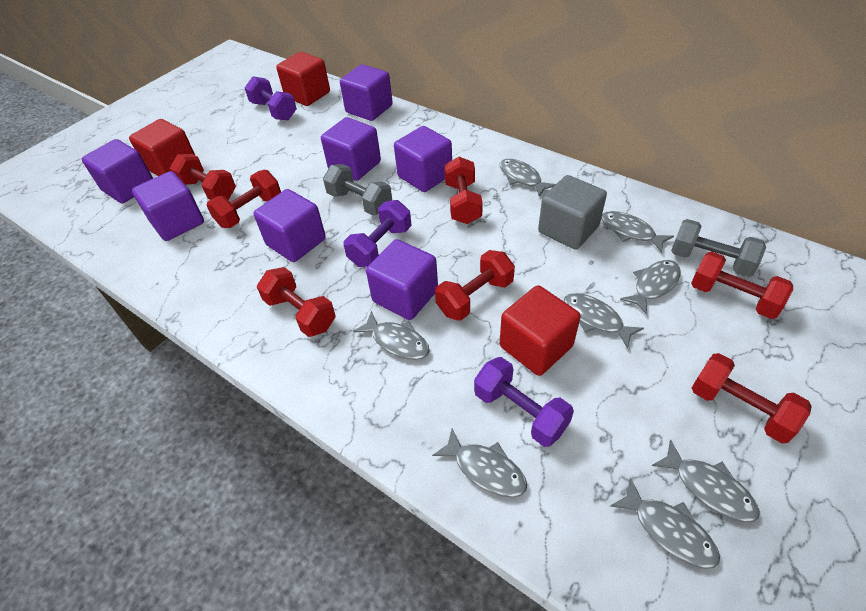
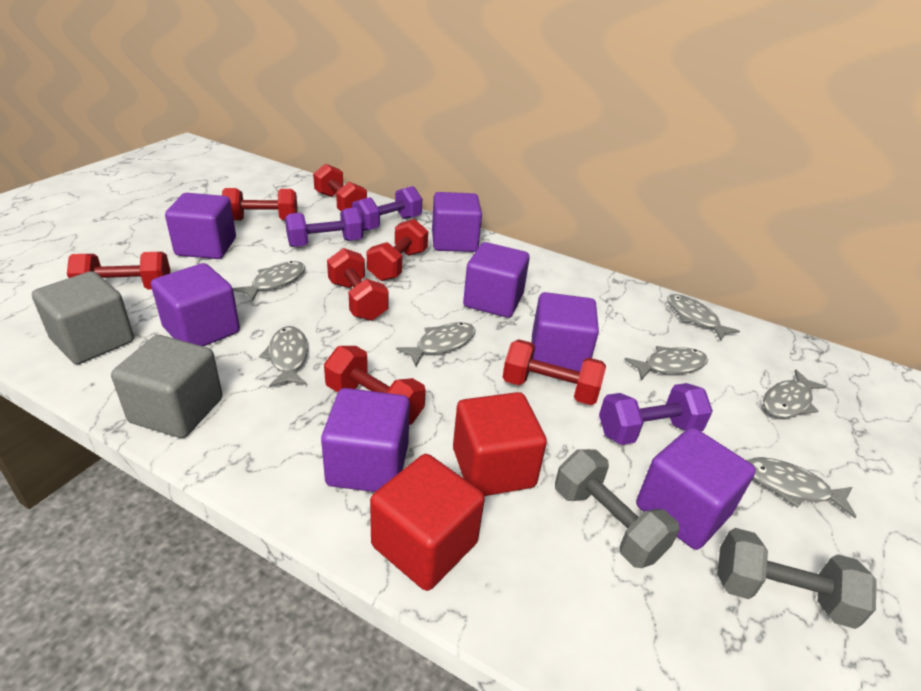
grey cube: [538,175,607,250] = 1 -> [32,271,134,364] [111,335,223,438] = 2
grey fish: [353,311,430,360] [432,428,527,498] [500,159,556,197] [564,293,644,349] [601,211,674,253] [610,478,720,569] [620,260,680,315] [652,439,760,522] = 8 -> [233,261,305,302] [259,326,308,388] [396,322,475,366] [624,346,708,380] [667,294,740,340] [746,457,856,518] [763,369,827,418] = 7
red cube: [129,119,195,176] [276,52,330,106] [500,285,581,376] = 3 -> [370,454,485,591] [453,392,547,496] = 2

